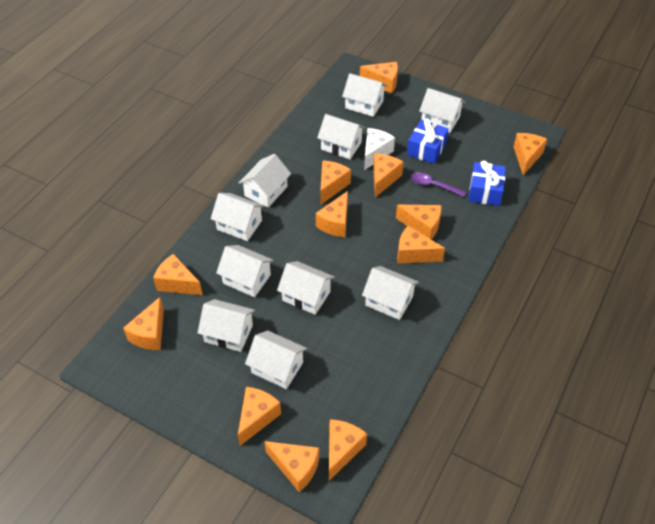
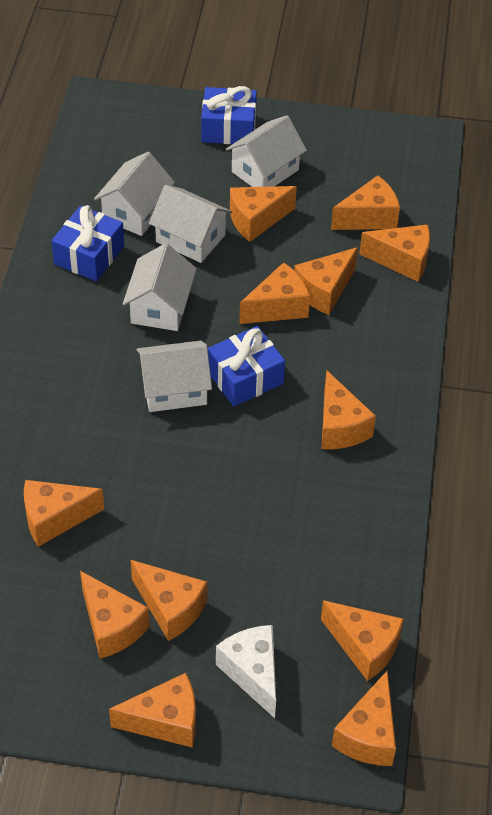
blue gift: [407,119,449,164] [468,161,506,206] = 2 -> [51,205,124,281] [201,86,257,144] [208,326,285,407] = 3
purple spoon: [411,172,466,197] = 1 -> none = 0
white house: [198,299,255,352] [211,193,265,241] [216,245,274,297] [239,154,291,208] [245,331,307,389] [277,261,335,315] [317,114,366,159] [342,73,387,117] [362,266,419,320] [419,88,465,133] = 10 -> [94,152,175,236] [123,243,197,331] [137,340,212,412] [149,185,232,263] [226,115,307,187] = 5

